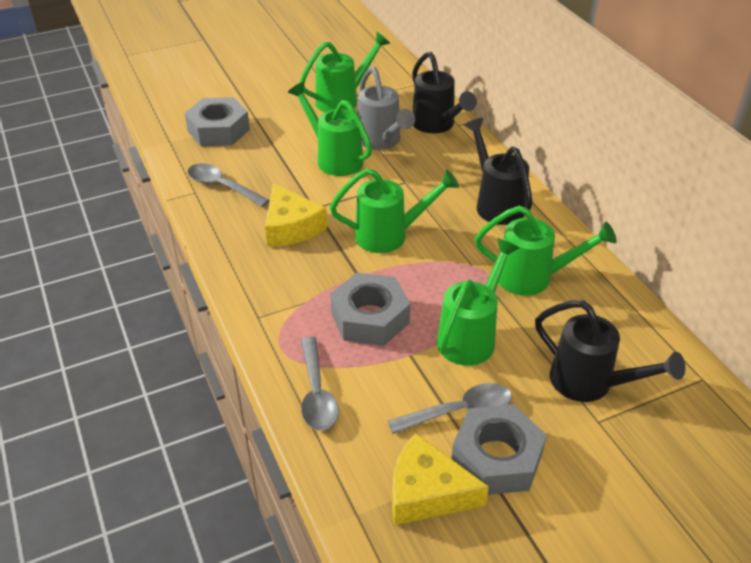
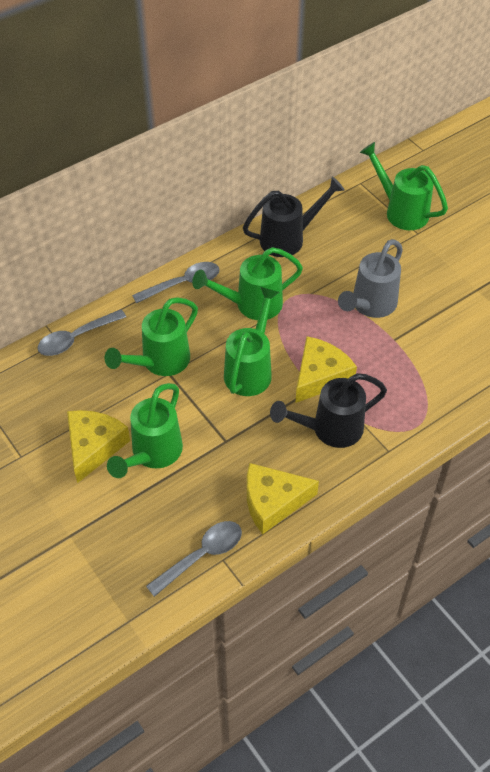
black watering can: [412,52,477,133] [464,118,533,225] [535,300,685,402] = 3 -> [243,177,345,257] [270,373,387,448] = 2
grey nut: [185,97,250,146] [330,273,410,346] [451,405,547,495] = 3 -> none = 0
yellow cheese: [265,183,327,247] [392,433,489,525] = 2 -> [67,410,130,483] [247,463,319,534] [295,336,357,403] = 3

